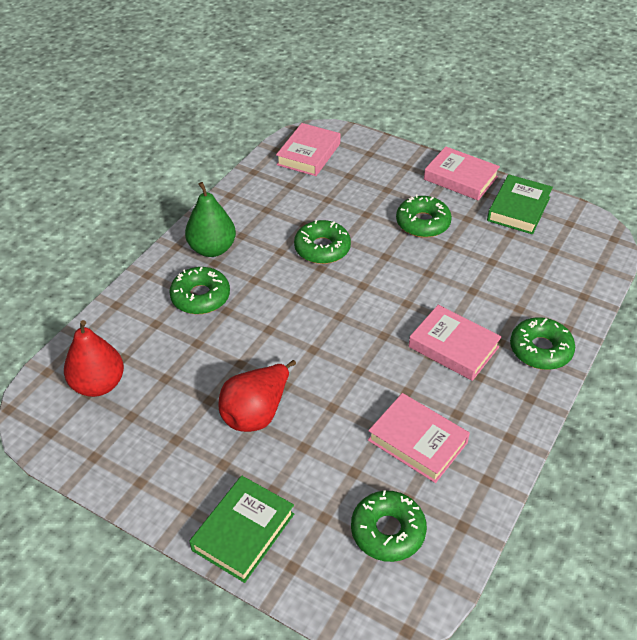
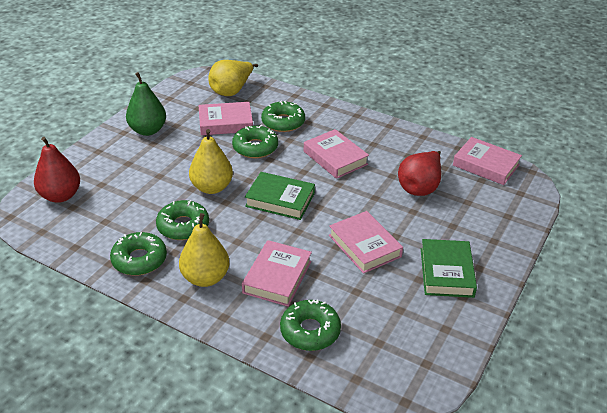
pink book: [276,123,341,176] [368,393,470,483] [409,305,502,381] [424,146,500,201] = 4 -> [199,102,253,135] [242,240,312,307] [304,129,369,179] [329,211,403,274] [453,137,522,185] = 5
yellow pear: none = 0 -> [179,213,229,287] [189,129,233,194] [208,60,258,96] = 3

